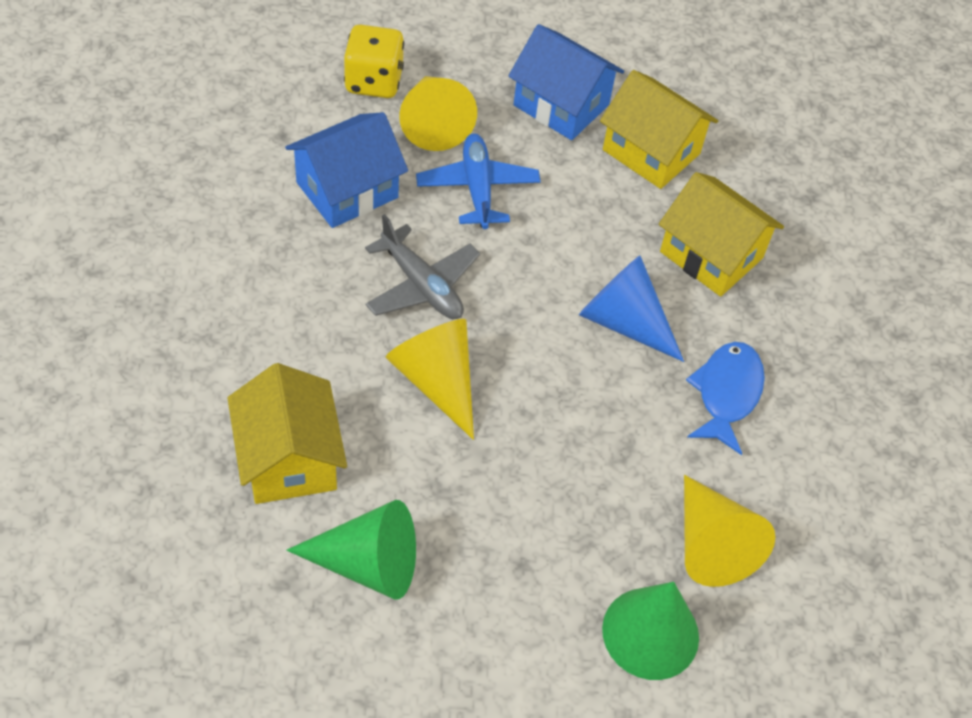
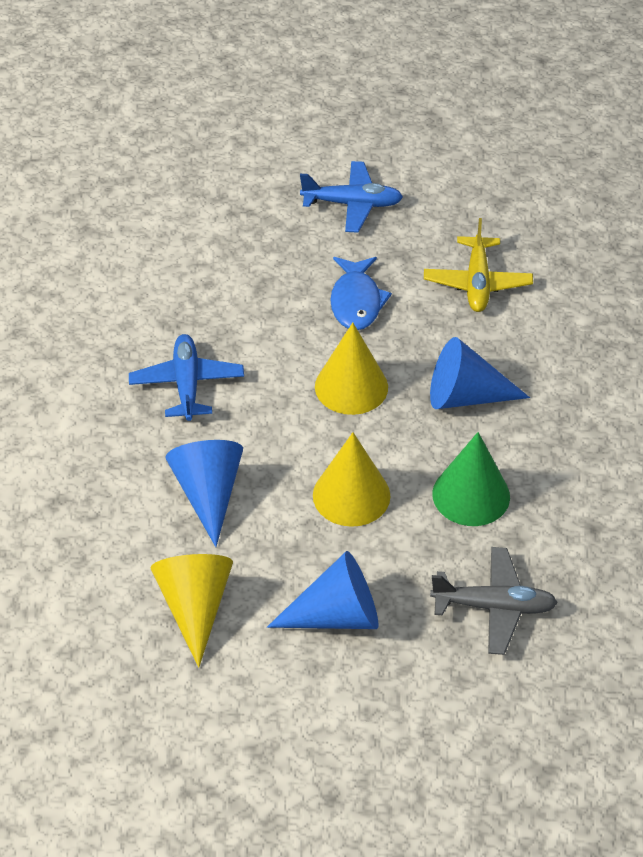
blue cone: [579,256,684,362] = 1 -> [165,440,243,547] [267,551,379,629] [430,337,530,409] = 3
blue house: [285,112,408,228] [508,24,624,140] = 2 -> none = 0
blue plane: [416,133,541,229] = 1 -> [129,334,244,421] [300,161,403,233] = 2
green cone: [286,500,416,599] [602,582,699,680] = 2 -> [432,432,510,526] = 1
yellow dice: [344,25,404,98] = 1 -> none = 0
yellow house: [227,363,347,504] [600,70,718,189] [659,172,784,297] = 3 -> none = 0
yellow plane: none = 0 -> [424,218,533,312] = 1

